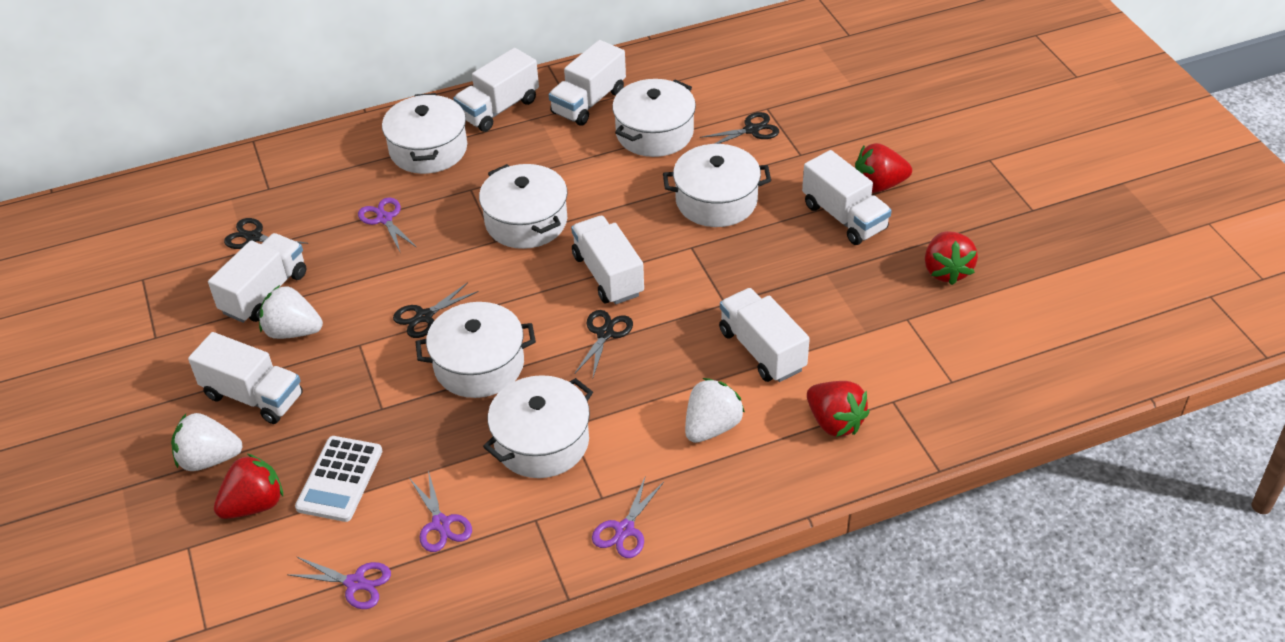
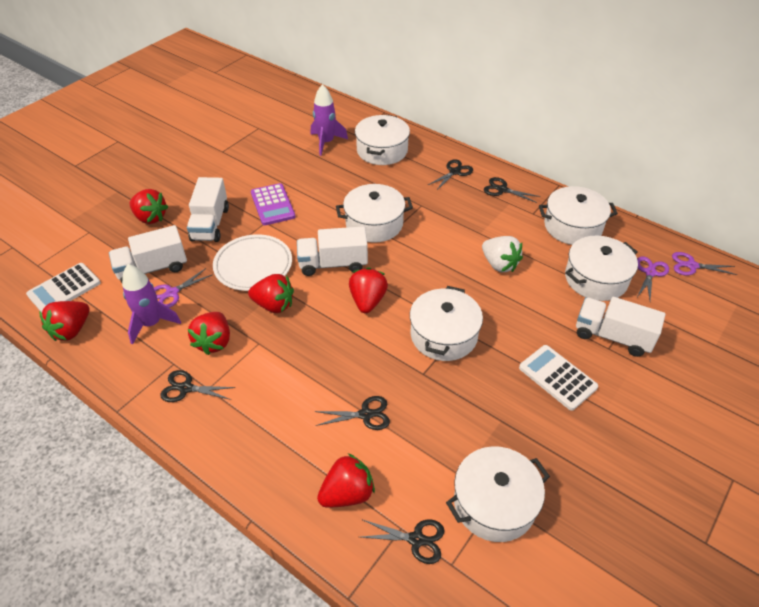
black scissors: [224,218,308,249] [393,282,478,338] [574,310,633,377] [700,112,779,144] = 4 -> [160,370,236,402] [315,396,390,430] [361,519,444,564] [428,159,473,191] [484,177,540,203] = 5
purple calculator: none = 0 -> [251,183,295,225] = 1
purple rocket: none = 0 -> [122,264,181,344] [311,84,348,156] = 2
purple scissors: [287,556,391,609] [358,197,417,252] [409,471,472,552] [592,475,664,558] = 4 -> [154,268,213,308] [637,256,669,300] [672,252,738,275] = 3
red strawberry: [214,454,283,519] [807,381,870,437] [855,143,912,193] [925,231,978,285] = 4 -> [39,301,90,341] [130,189,168,224] [188,312,230,355] [248,274,294,313] [317,453,375,507] [349,268,388,313] = 6
white calculator: [295,436,382,522] = 1 -> [26,263,101,312] [519,345,598,411] = 2
white plate: none = 0 -> [213,234,292,291] = 1
white strawberry: [171,413,243,471] [259,285,323,339] [685,378,745,443] = 3 -> [482,236,523,272] = 1
white truck: [188,332,303,424] [208,233,306,323] [453,48,539,132] [549,40,626,126] [571,216,644,305] [719,288,810,382] [802,150,892,245] = 7 -> [109,225,187,283] [187,177,229,242] [297,226,368,276] [576,297,665,357] = 4

